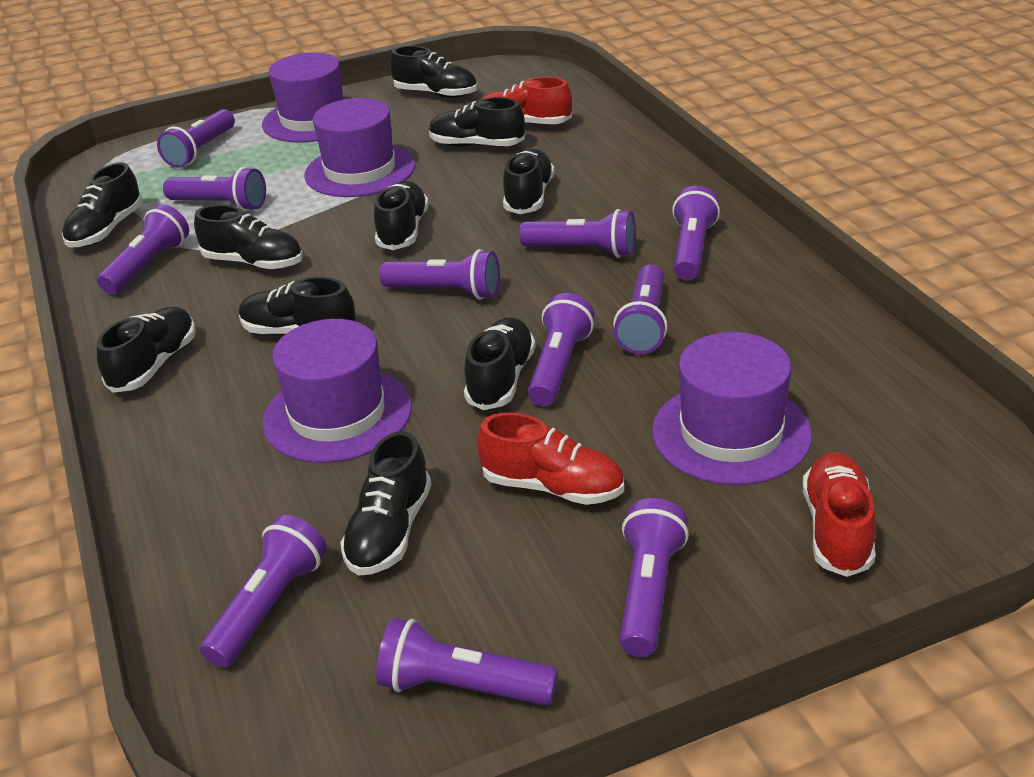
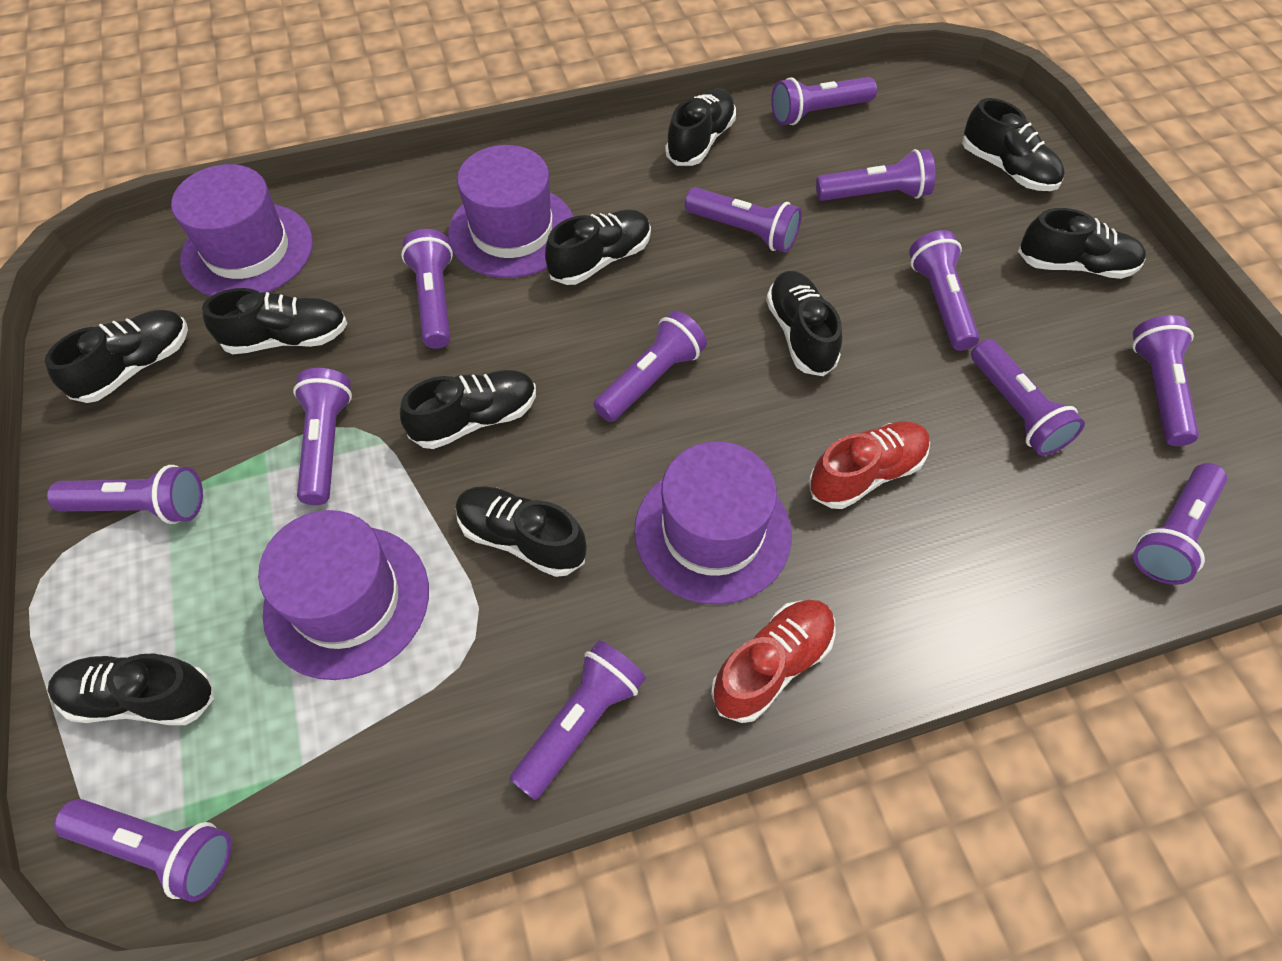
purple flashlight: [97,204,189,294] [157,109,235,168] [163,167,266,211] [200,515,327,668] [376,618,558,706] [379,249,500,300] [519,209,636,258] [528,293,595,406] [613,265,668,354] [619,498,689,657] [672,186,720,280] = 11 -> [47,465,203,524] [54,799,232,902] [293,368,352,505] [401,229,453,349] [510,640,646,800] [593,311,707,422] [685,187,802,253] [771,77,877,125] [816,149,935,201] [909,230,980,351] [971,339,1085,456] [1132,315,1199,446] [1133,463,1227,585] = 13
red shoe: [477,412,624,505] [482,77,572,124] [802,452,876,577] = 3 -> [711,600,836,723] [809,422,930,509] = 2

